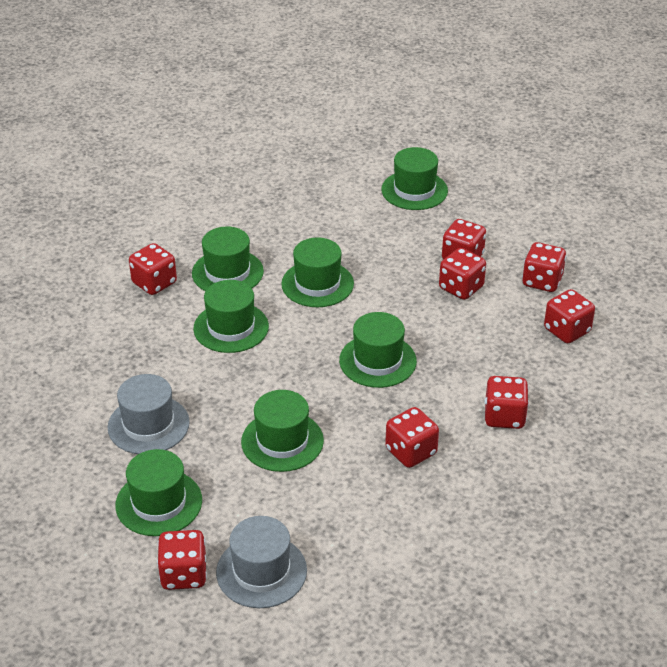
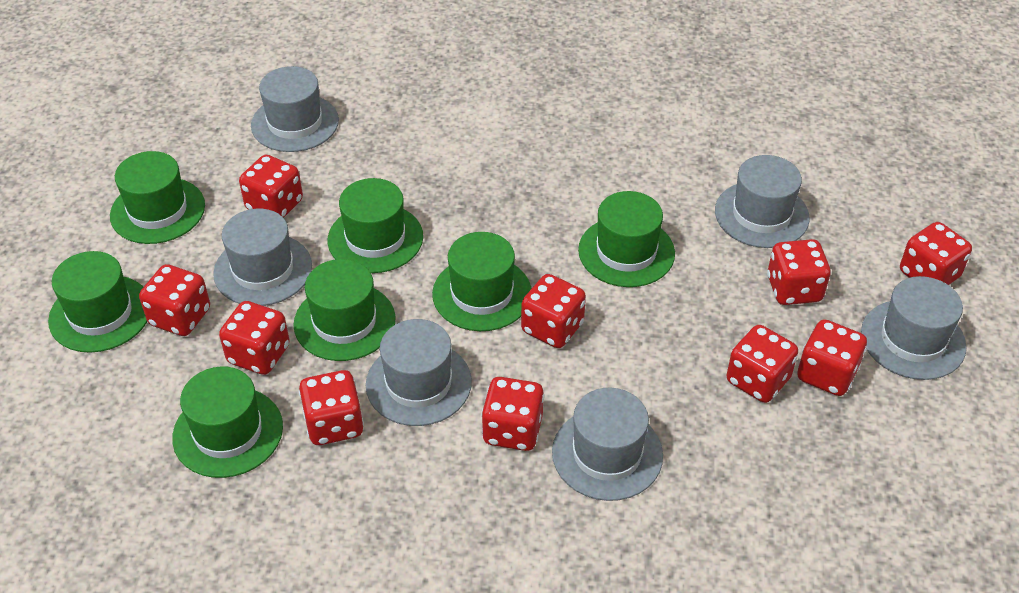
grey hat: [107,374,190,454] [216,516,307,608] = 2 -> [213,209,312,306] [251,66,339,152] [366,319,472,426] [552,388,663,501] [715,155,810,248] [861,276,967,380] = 6
red dice: [129,243,177,295] [157,530,207,590] [385,407,439,468] [439,248,486,300] [442,219,486,260] [485,376,529,429] [522,242,566,292] [544,289,595,343] = 8 -> [139,264,210,336] [219,301,290,375] [239,155,303,218] [299,370,364,445] [481,377,544,451] [521,274,586,348] [727,325,798,403] [767,239,831,305] [797,319,867,396] [900,222,972,285] = 10

